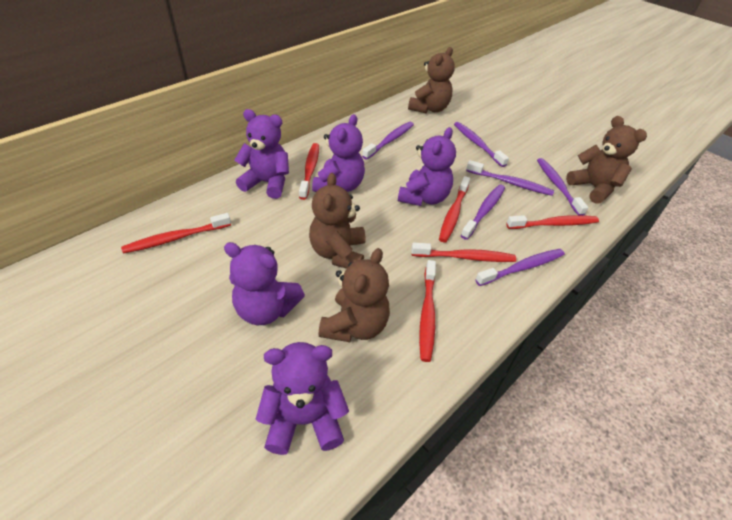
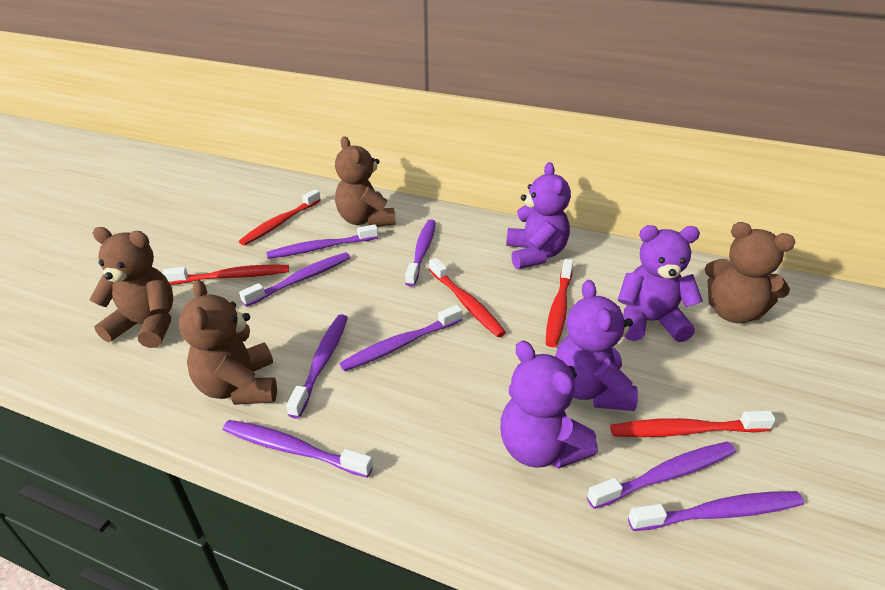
purple teddy bear: [224,242,305,325] [234,109,289,199] [256,342,349,455] [312,114,365,192] [398,127,456,206] = 5 -> [500,340,598,469] [506,162,571,269] [555,280,638,411] [618,225,703,342] = 4
purple toothbrush: [362,122,414,160] [454,122,509,167] [461,185,505,240] [466,160,554,196] [475,249,565,286] [537,158,588,215] = 6 -> [223,420,373,478] [239,252,350,307] [266,224,378,259] [286,314,348,419] [339,305,462,371] [405,219,436,287] [587,442,736,509] [628,491,804,531] = 8
red toothbrush: [121,213,231,254] [299,143,319,200] [411,243,516,262] [419,260,436,362] [439,176,470,243] [506,215,599,229] = 6 -> [162,265,289,285] [239,189,321,246] [429,258,506,337] [546,259,573,347] [610,411,776,437] = 5

